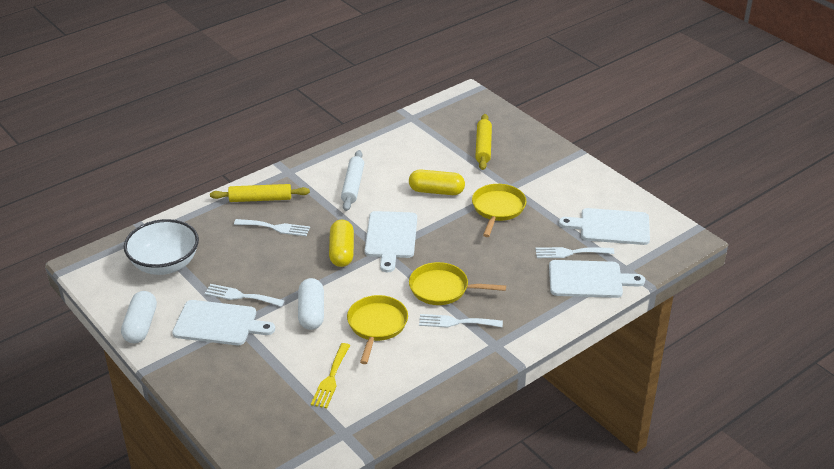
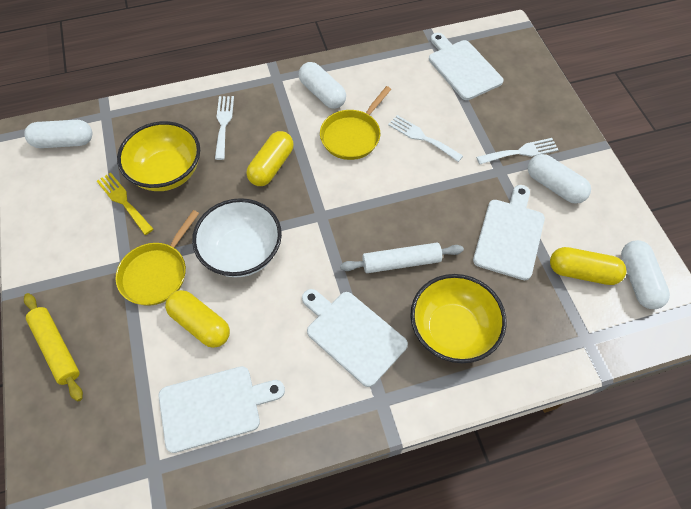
white capsule: [121,291,157,343] [298,278,324,330] = 2 -> [24,120,93,148] [299,62,346,109] [528,154,591,204] [621,240,670,309] = 4
white fork: [204,284,285,307] [234,219,310,236] [419,314,503,328] [535,247,614,258] = 4 -> [215,96,234,160] [388,115,463,162] [476,138,559,165] = 3
yellow bowl: none = 0 -> [117,121,200,191] [410,274,507,363] = 2
yellow capsule: [329,220,354,267] [409,170,465,195] = 2 -> [165,290,230,348] [247,131,294,186] [550,247,627,285] = 3
yellow pan: [347,295,408,364] [409,262,506,305] [472,184,527,237] = 3 -> [116,210,199,306] [320,86,391,160] = 2
yellow rolling pin: [210,184,310,202] [475,114,492,170] = 2 -> [24,293,83,401] = 1

